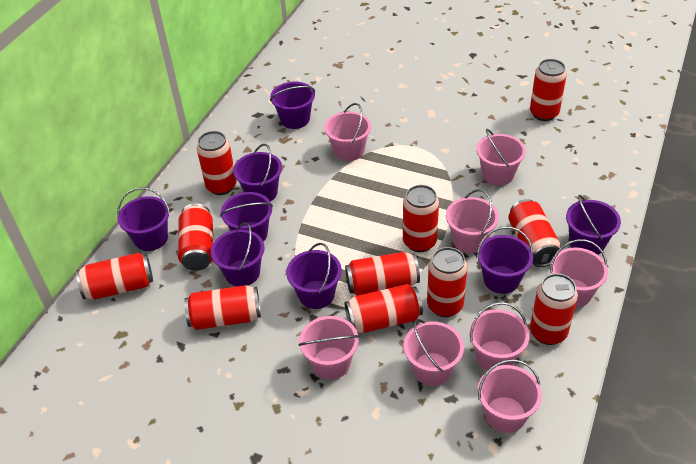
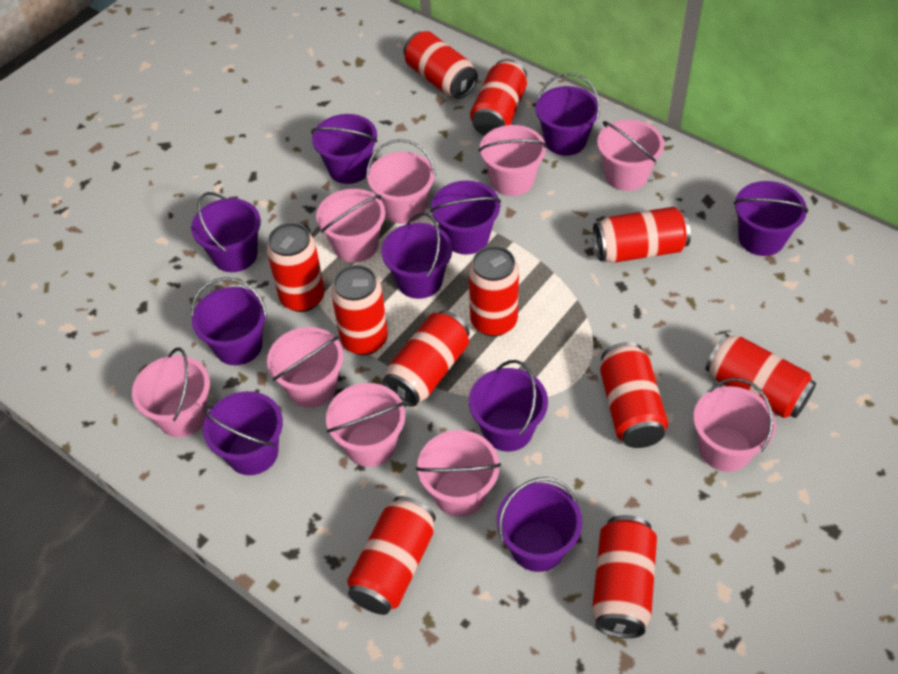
pink bucket: [298,316,359,380] [324,103,371,161] [404,319,464,386] [446,189,499,253] [469,302,530,371] [476,129,526,186] [478,359,542,433] [550,239,608,307] = 8 -> [132,348,210,437] [267,327,343,408] [316,189,385,263] [326,383,405,467] [366,139,436,224] [416,430,501,517] [479,125,547,196] [597,120,664,191] [693,378,776,472] = 9
purple bucket: [117,187,170,251] [211,222,265,286] [220,192,273,241] [233,144,282,201] [270,82,315,129] [286,243,342,309] [477,226,533,294] [566,195,621,255] = 8 -> [191,192,261,272] [191,277,267,365] [203,391,283,475] [311,114,378,184] [381,213,452,299] [430,181,501,255] [469,360,548,451] [497,477,582,572] [535,73,600,156] [734,181,808,256] = 10

